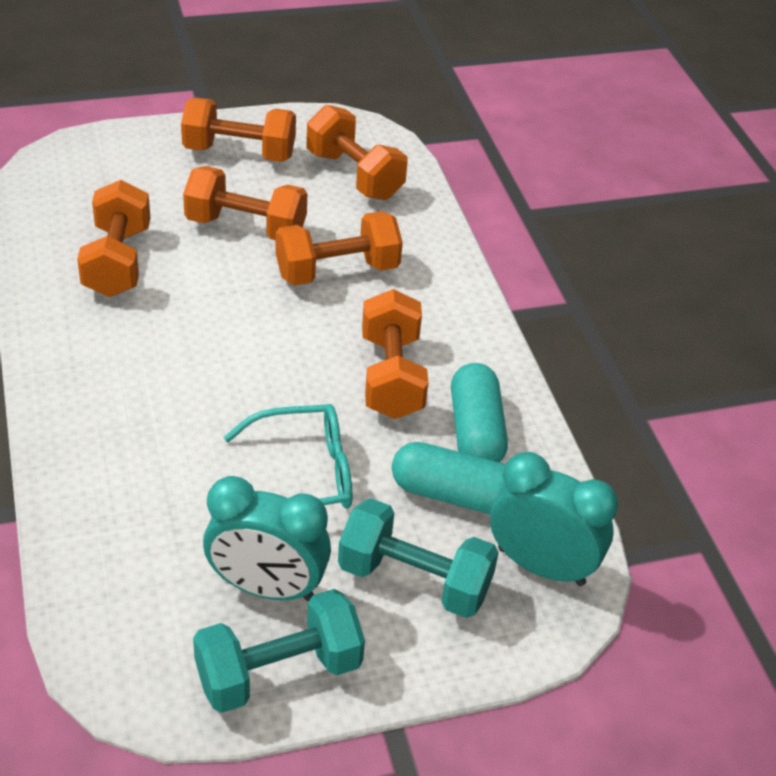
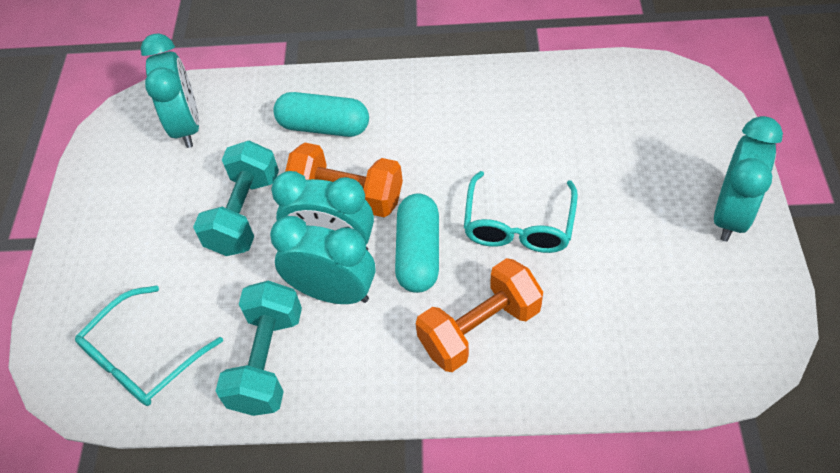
orange dumbbell: [77,180,150,297] [181,98,296,162] [183,166,307,240] [276,211,403,286] [306,105,408,200] [362,289,428,419] = 6 -> [285,143,403,217] [416,258,543,372] = 2
turquoise clock: [203,476,331,601] [490,452,618,586] = 2 -> [141,33,199,148] [270,216,375,304] [271,171,374,251] [714,116,783,242] = 4
turquoise glasses: [224,404,352,509] = 1 -> [75,286,223,406] [464,171,578,253] = 2

